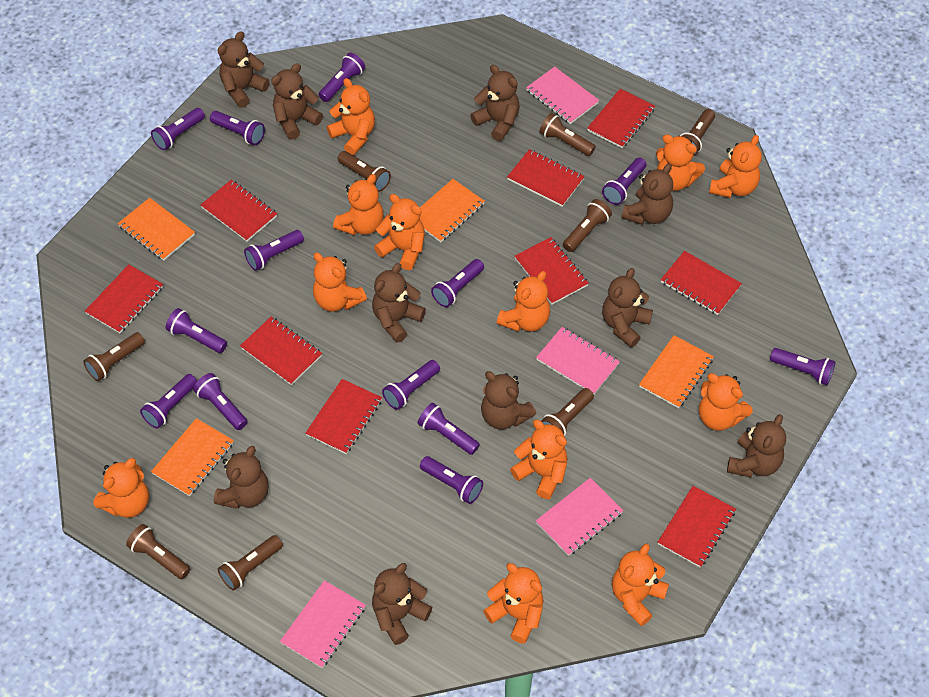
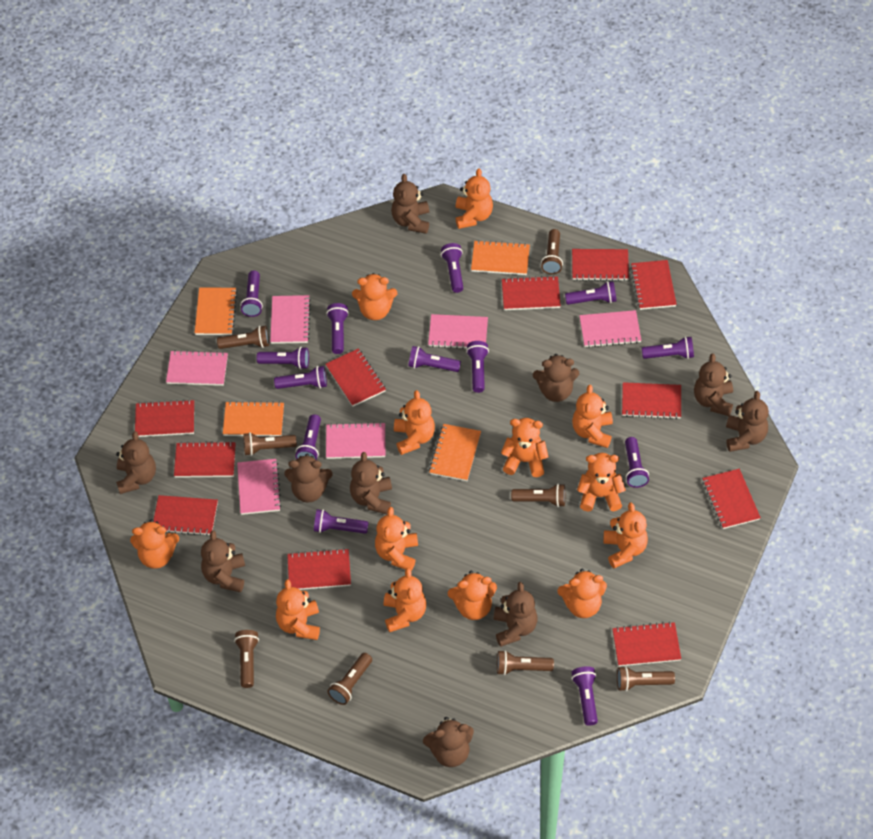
orange teddy bear: [93,458,149,518] [313,253,367,312] [327,78,375,155] [333,174,384,235] [374,194,425,270] [483,563,544,644] [497,271,550,332] [510,420,567,499] [612,544,669,626] [656,134,705,191] [699,373,753,431] [709,135,762,198] = 12 -> [130,519,179,569] [276,579,320,640] [352,273,397,320] [375,507,418,571] [384,568,426,632] [394,390,435,455] [448,571,497,620] [456,168,493,229] [501,418,549,477] [557,569,607,618] [572,385,613,448] [577,453,626,512] [603,502,648,568] = 13
pink notebook: [280,580,366,668] [526,67,599,124] [536,327,620,394] [536,478,623,556] = 4 -> [166,350,228,386] [237,459,281,515] [270,295,311,344] [326,422,385,459] [428,314,488,349] [579,310,641,348] = 6
red notebook: [85,264,163,333] [201,180,277,242] [240,316,322,385] [306,379,382,454] [507,149,585,207] [515,237,589,305] [587,89,655,148] [658,486,736,568] [661,251,742,315] = 9 -> [135,399,194,437] [154,495,218,536] [174,441,236,478] [287,548,351,590] [325,348,386,407] [502,276,561,310] [572,249,629,281] [612,622,681,666] [622,382,681,419] [630,260,677,310] [702,469,761,529] = 11

